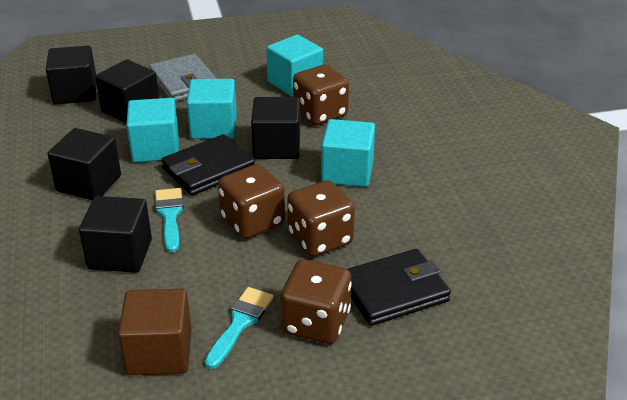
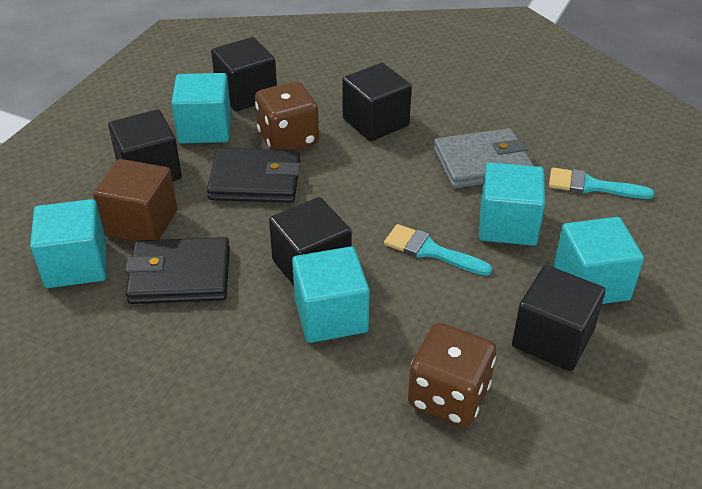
brown dice: [218,164,285,239] [280,259,352,344] [287,180,355,257] [293,64,349,125] = 4 -> [255,81,319,150] [408,323,496,427] = 2
turquoise cube: [126,98,179,162] [187,79,237,139] [266,35,323,97] [321,119,375,187] = 4 -> [30,199,107,288] [171,73,231,144] [292,246,369,343] [479,163,545,246] [554,217,644,304] = 5

